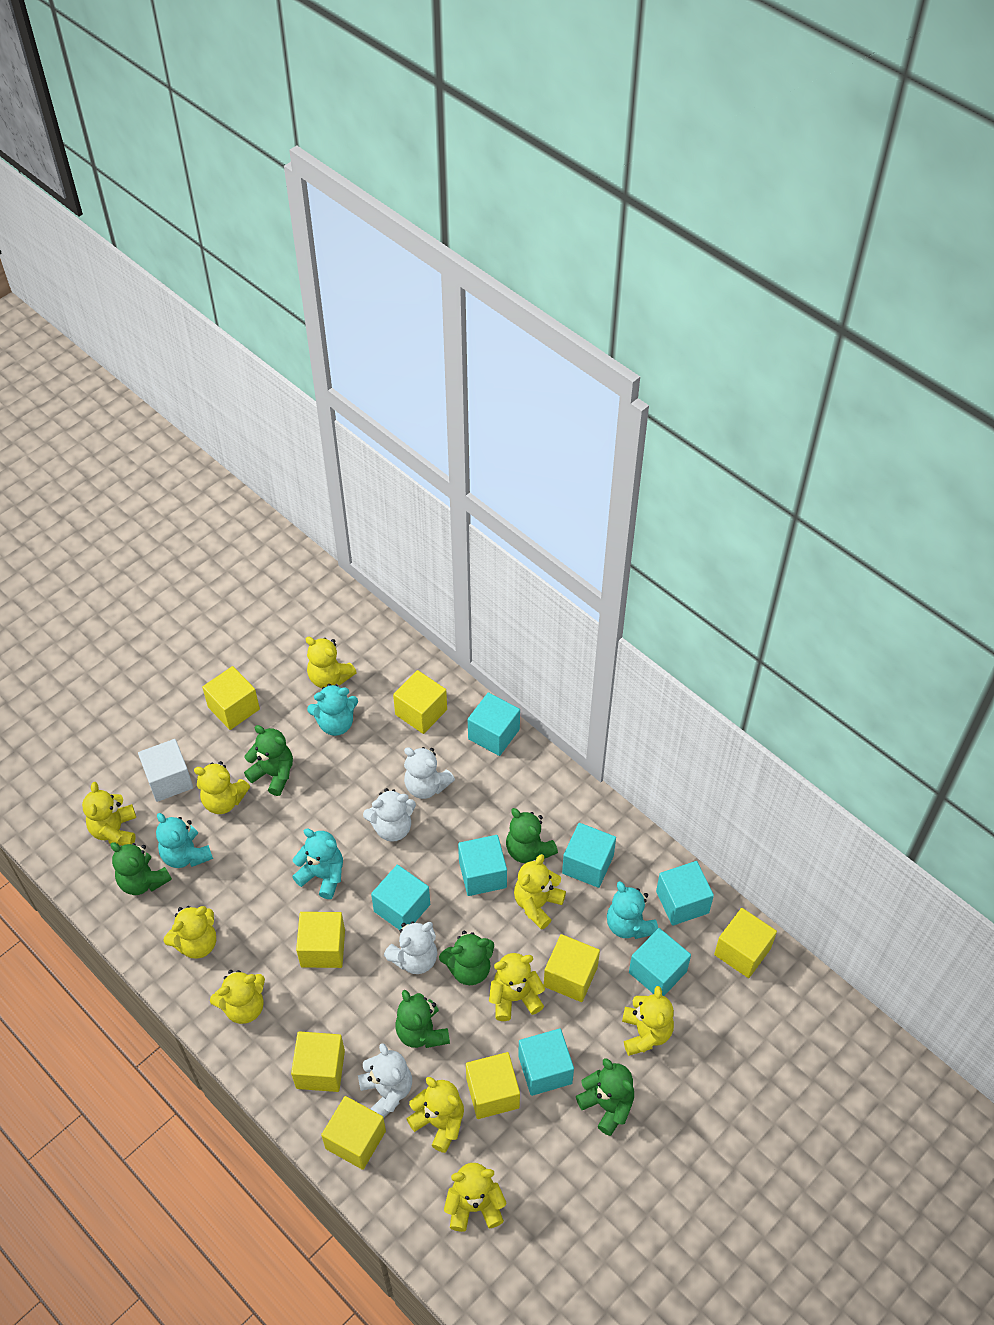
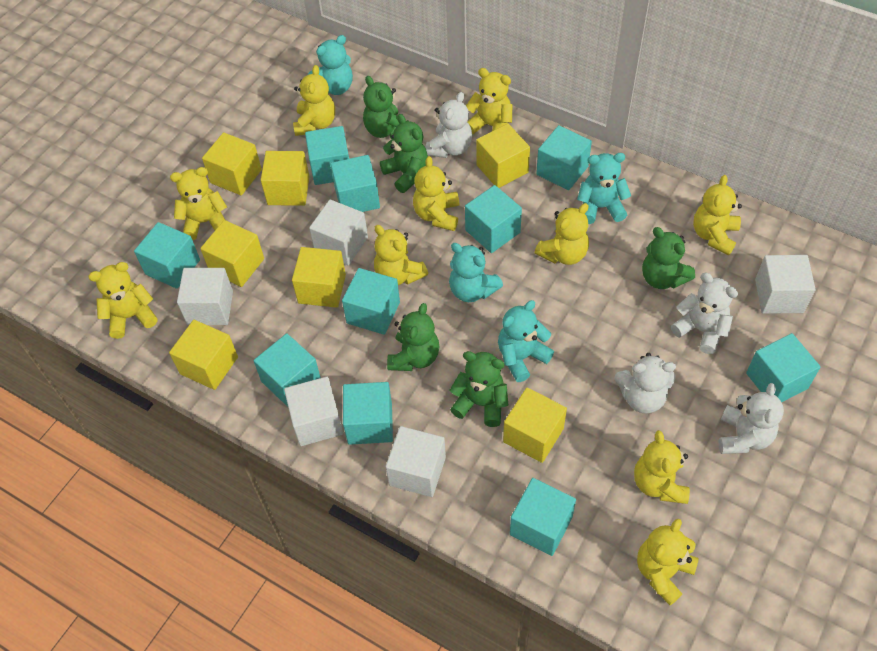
green teddy bear: [110,842,172,895] [244,725,293,796] [395,990,450,1048] [439,931,494,985] [506,808,558,863] [576,1058,634,1136] = 6 -> [363,76,408,139] [380,114,428,193] [387,303,439,371] [450,351,508,427] [642,227,695,289] = 5
turquoise cube: [371,865,430,930] [458,835,507,896] [468,692,520,756] [518,1028,574,1096] [562,823,616,888] [629,928,691,996] [656,861,714,926] = 7 -> [134,222,200,289] [254,333,321,407] [305,126,349,185] [330,155,380,212] [342,268,400,335] [343,382,393,445] [465,185,522,253] [510,478,576,556] [536,125,592,190] [746,333,820,402] = 10
white cube: [138,739,193,802] = 1 -> [177,268,233,325] [284,377,343,446] [309,200,368,265] [386,426,446,497] [755,255,816,314] = 5
yellow cube: [202,666,260,730] [291,1031,345,1092] [296,912,345,968] [321,1096,386,1170] [393,670,447,734] [466,1052,520,1119] [544,934,600,1002] [714,908,777,978] = 8 -> [169,320,238,390] [200,220,264,287] [202,132,262,195] [261,151,310,206] [292,247,346,308] [476,124,530,188] [503,387,567,463] = 7

